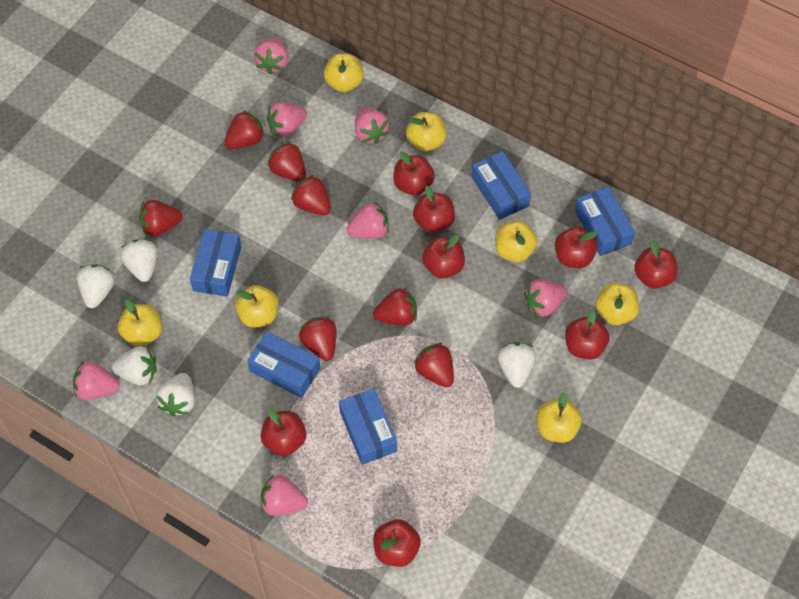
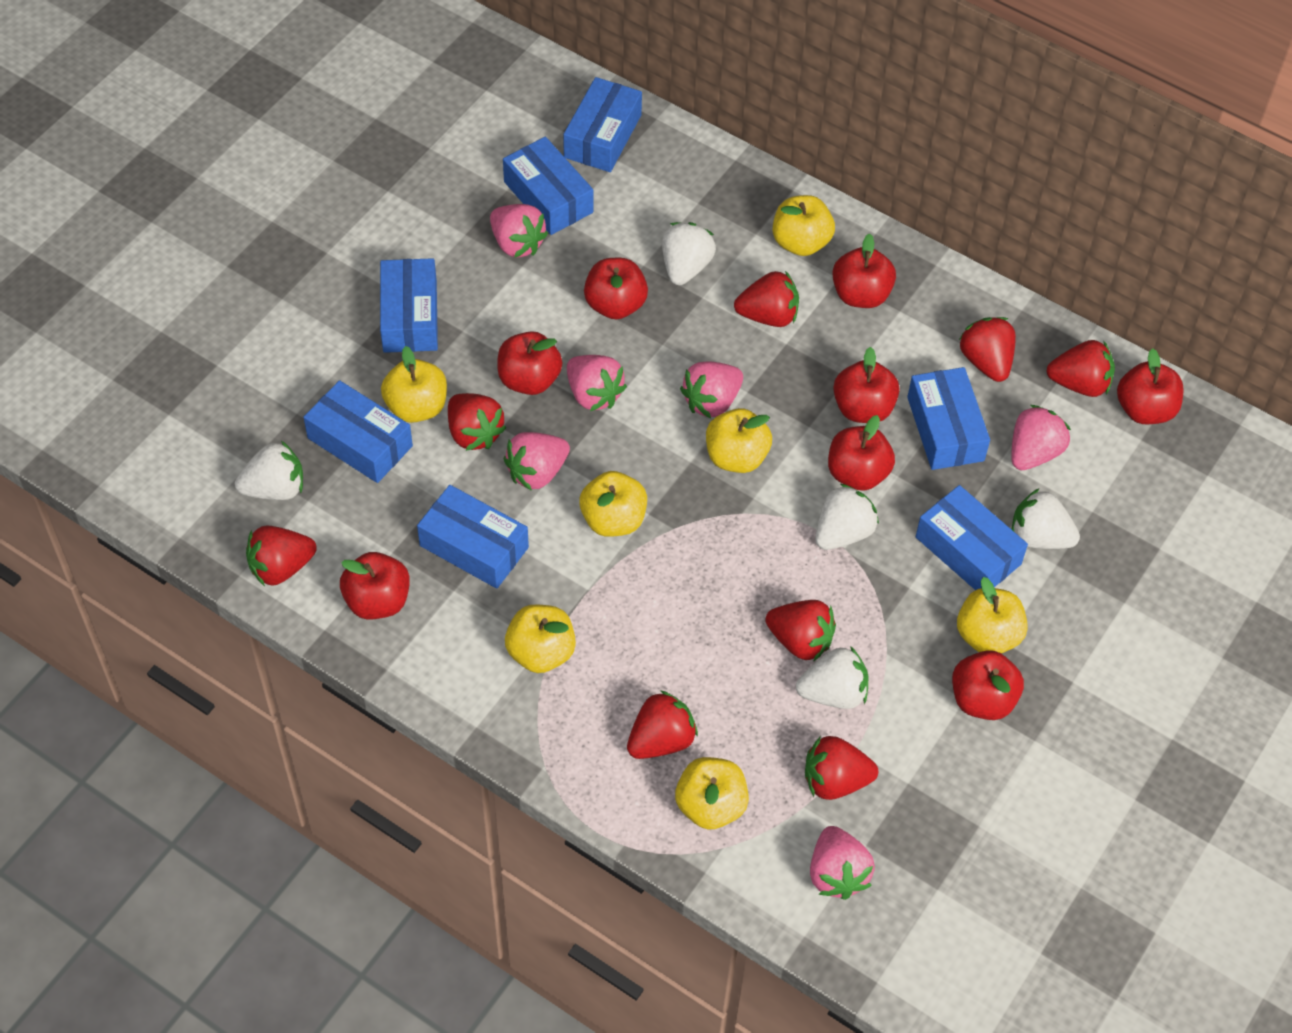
blue box: [190,229,241,297] [247,332,320,398] [339,388,397,465] [472,151,531,220] [575,187,635,256] = 5 -> [304,380,413,483] [380,258,438,353] [417,485,529,589] [503,137,593,235] [563,77,642,172] [907,367,990,470] [916,485,1028,590] = 7
pink strawberry: [73,361,120,400] [254,38,288,75] [261,475,308,516] [266,102,307,137] [346,202,389,239] [355,107,389,144] [524,279,567,317] = 7 -> [490,204,548,258] [504,432,570,491] [567,355,627,411] [680,362,743,418] [810,826,875,900] [1011,405,1071,470] = 6
red strawberry: [139,200,182,237] [224,110,265,149] [268,142,306,182] [291,175,331,215] [299,316,337,361] [373,287,417,326] [413,343,454,387] = 7 -> [246,526,317,586] [448,393,506,451] [627,690,698,759] [734,271,799,327] [765,600,836,662] [805,736,878,800] [959,317,1016,382] [1046,340,1115,397] = 8

